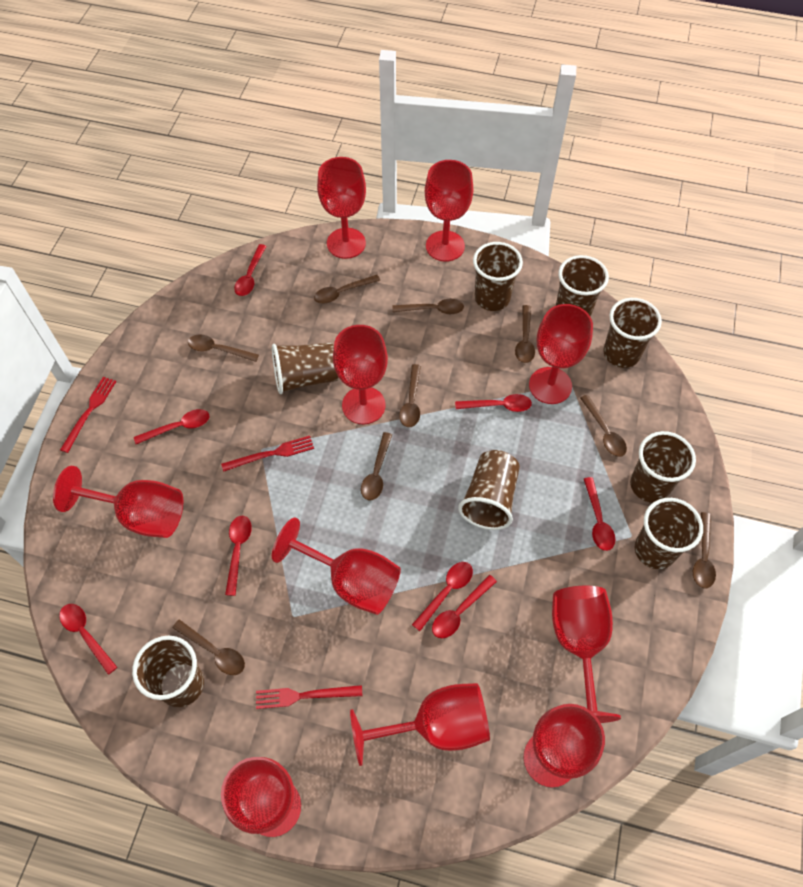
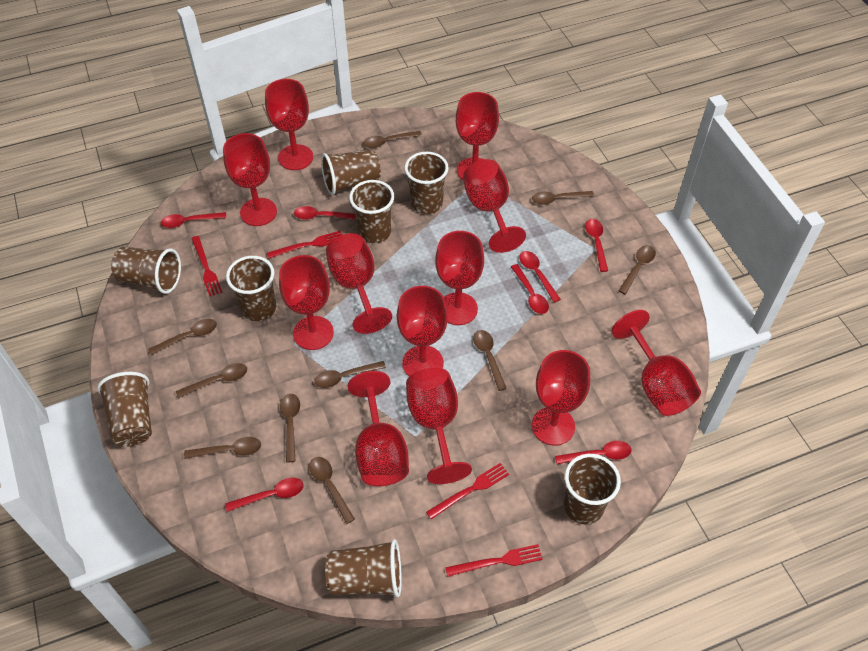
brown spoon: [173,619,245,675] [188,334,259,362] [314,275,380,304] [361,432,392,500] [392,299,464,314] [399,364,421,427] [515,305,535,363] [580,395,627,457] [693,512,716,588] = 9 -> [148,319,217,355] [176,363,247,398] [184,437,261,459] [280,394,300,462] [309,457,355,524] [314,361,386,388] [363,131,422,148] [473,330,507,391] [532,191,594,205] [618,245,656,294] = 10
red fork: [60,377,117,453] [221,436,314,472] [256,685,362,709] = 3 -> [191,236,223,296] [267,230,342,258] [426,463,509,519] [445,544,543,577] = 4
red goblet: [53,466,183,538] [221,757,301,837] [272,518,401,615] [317,157,366,259] [333,325,388,424] [350,683,490,766] [425,160,473,262] [524,704,605,787] [529,304,593,404] [552,586,621,723] = 10 -> [223,133,277,226] [265,79,313,170] [279,255,334,350] [326,233,392,334] [348,371,409,486] [397,286,448,377] [406,368,472,484] [435,231,484,325] [456,92,499,181] [463,159,526,253] [532,350,590,446] [612,310,701,416] = 12
red spoon: [59,604,117,675] [134,409,209,444] [225,516,252,596] [234,244,266,296] [412,562,473,631] [432,575,497,638] [455,394,532,412] [584,477,615,551] = 8 -> [161,212,226,228] [225,478,304,512] [294,206,356,220] [511,264,549,314] [519,251,561,303] [555,441,632,464] [585,219,608,272] = 7

